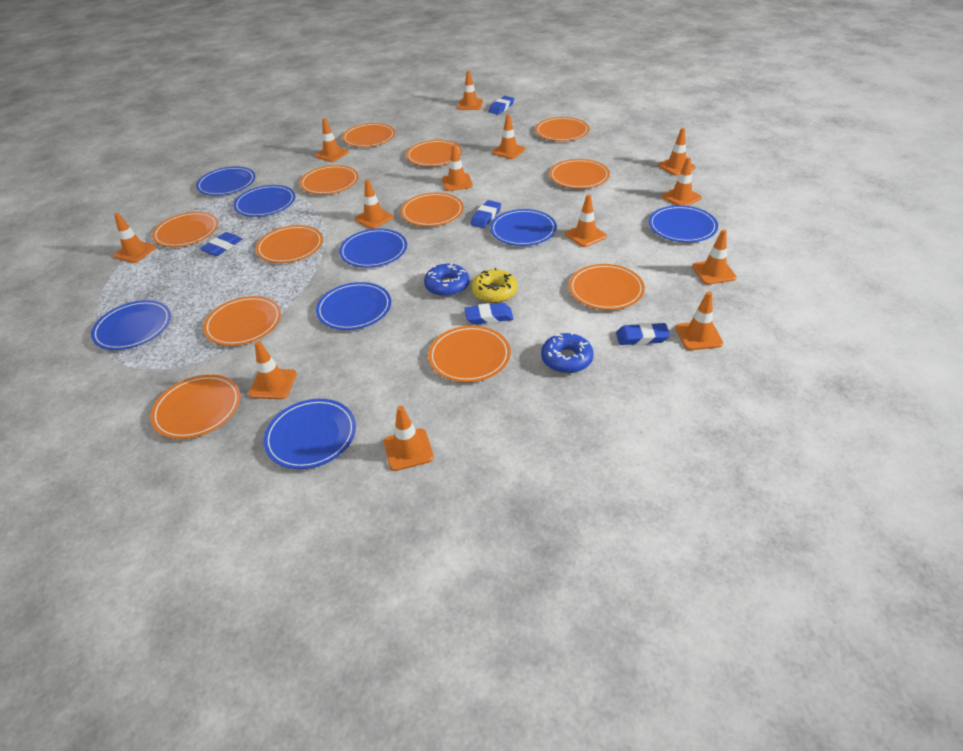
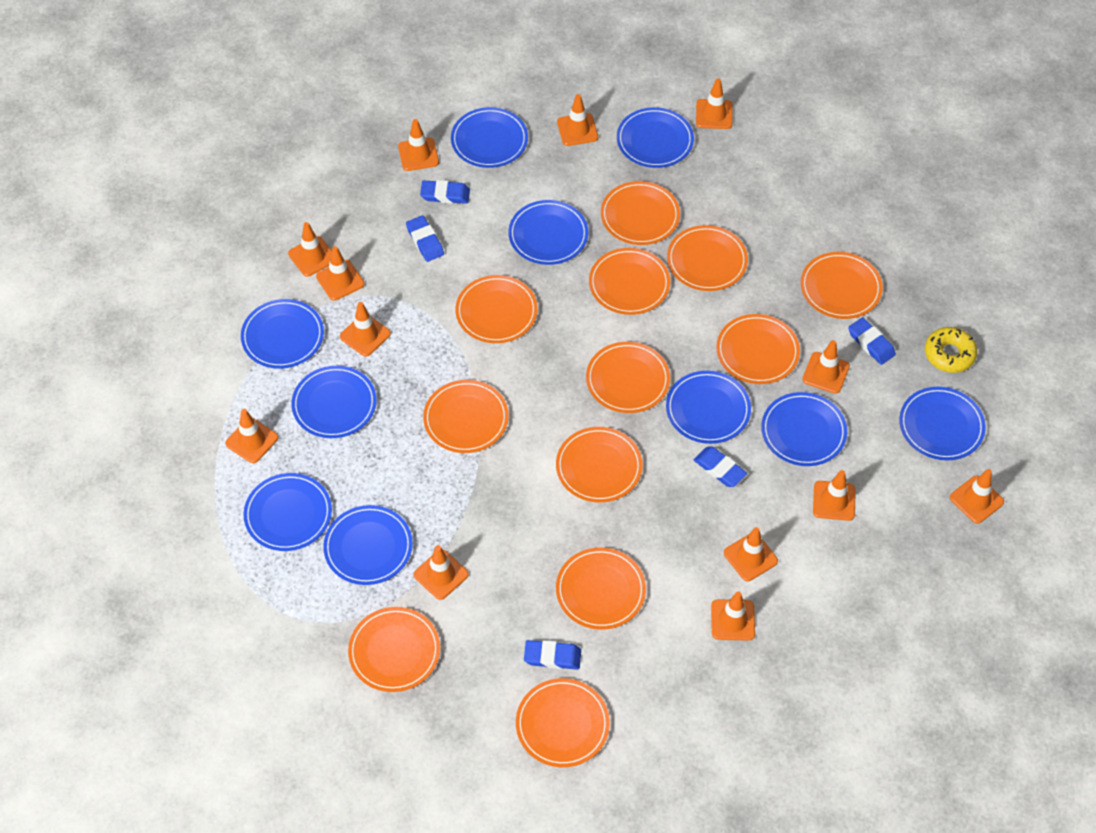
blue donut: [424,263,469,297] [541,332,594,373] = 2 -> none = 0
blue plate: [91,300,171,350] [196,166,255,196] [234,185,295,217] [264,399,356,469] [316,282,391,330] [339,229,407,268] [490,209,557,246] [649,205,718,242] = 8 -> [241,299,324,369] [243,473,332,551] [292,366,377,438] [323,505,413,585] [451,107,528,168] [508,200,588,265] [617,107,694,168] [666,371,751,444] [761,392,847,466] [899,387,986,461] = 10

